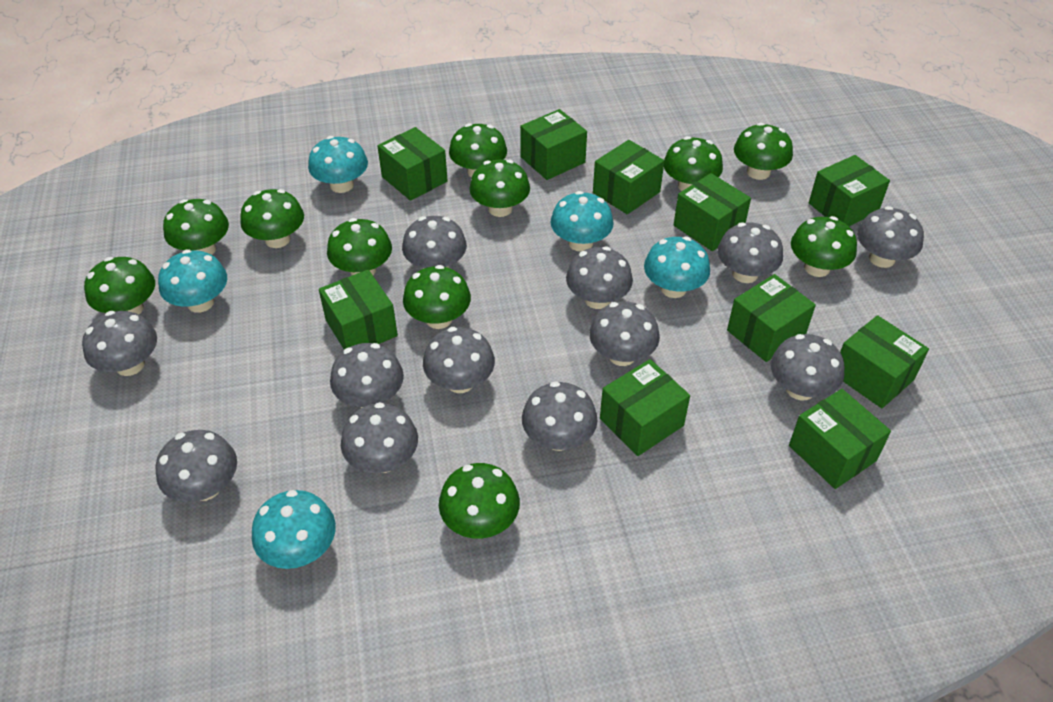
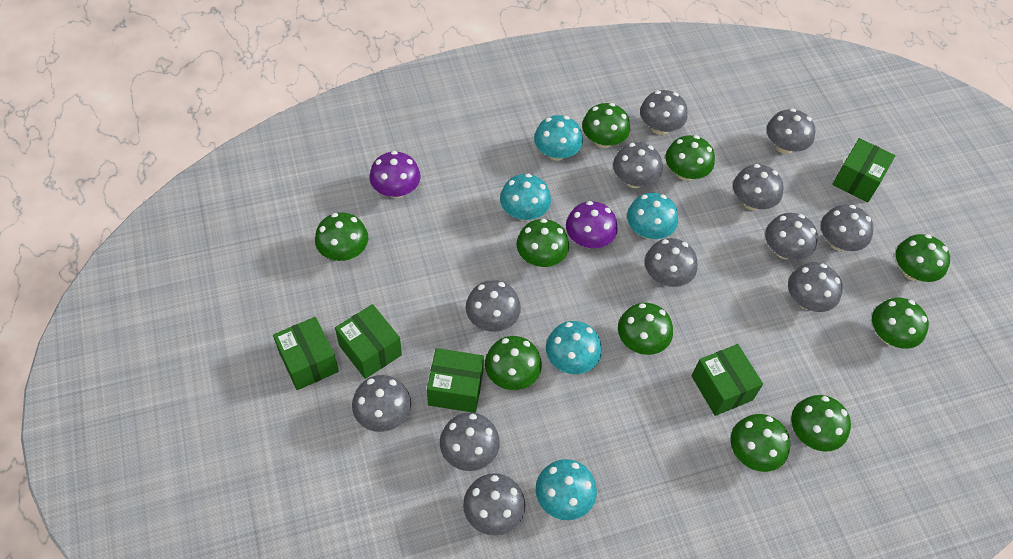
green box: [319,270,398,350] [377,127,448,201] [520,109,587,180] [593,140,664,214] [600,359,690,456] [674,173,751,251] [727,274,816,362] [789,389,891,489] [809,155,890,226] [840,315,929,408] = 10 -> [273,317,339,390] [335,304,402,379] [427,348,484,413] [692,344,763,416] [832,138,895,202] = 5
green mushroom: [84,257,155,314] [163,199,229,255] [240,189,304,248] [327,218,392,275] [403,265,471,329] [439,463,520,539] [449,123,507,178] [469,159,530,217] [664,136,723,191] [734,123,793,180] [791,216,857,277] = 11 -> [315,213,368,261] [485,336,542,390] [517,219,569,267] [582,103,630,148] [618,303,673,355] [666,135,715,181] [730,414,790,472] [791,395,851,452] [872,297,929,349] [896,234,950,282] = 10
purple mushroom: none = 0 -> [370,151,421,198] [566,201,618,248] = 2

